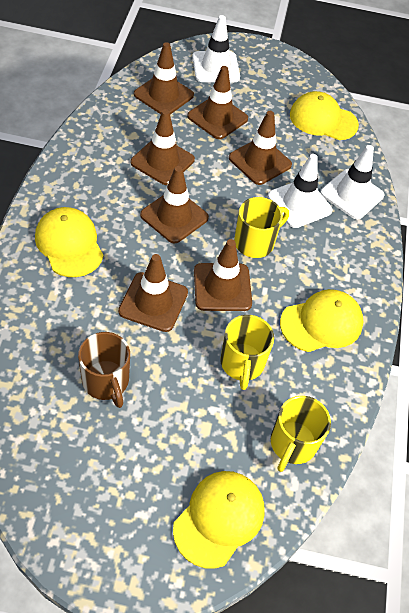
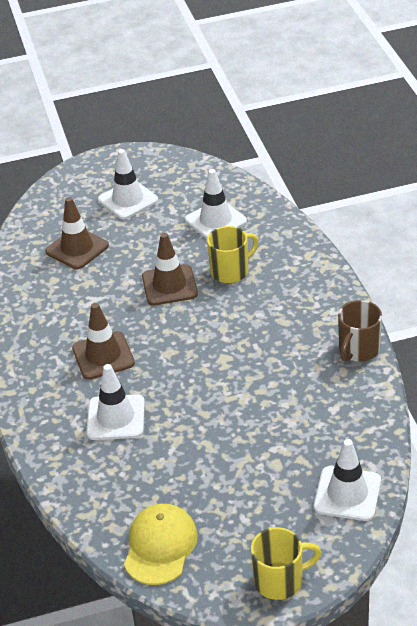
brown traffic cone: [118,254,188,332] [130,109,195,185] [134,42,194,114] [140,166,209,243] [187,66,248,139] [194,239,252,311] [229,111,292,185] = 7 -> [45,197,109,269] [72,303,135,380] [142,233,198,305] = 3
white traffic cone: [192,15,240,82] [268,154,332,228] [321,145,384,219] = 3 -> [86,364,145,440] [98,149,158,219] [185,169,247,239] [314,439,381,521] = 4
yellow cap: [35,207,103,277] [173,471,265,569] [280,289,364,352] [290,91,359,140] = 4 -> [124,504,198,585] = 1
yellow mug: [220,315,274,390] [234,197,289,258] [271,396,331,472] = 3 -> [207,226,259,283] [251,527,321,600] = 2

